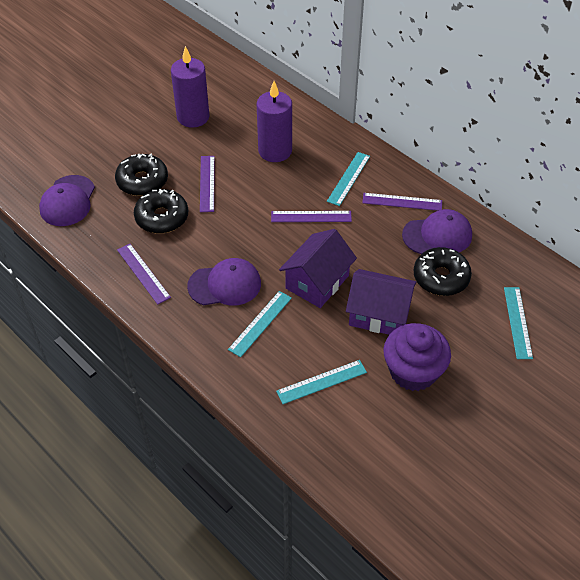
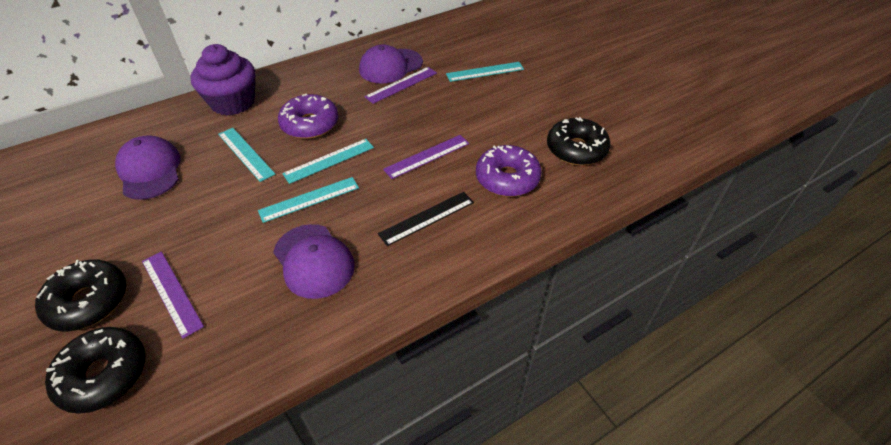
black ruler: none = 0 -> [378,192,474,246] = 1
purple candle: [171,46,210,128] [257,81,292,162] = 2 -> none = 0
purple donut: none = 0 -> [278,94,338,139] [476,145,542,197] = 2
purple house: [279,229,357,308] [346,269,416,335] = 2 -> none = 0
purple ruler: [117,244,171,305] [200,156,215,212] [271,211,352,222] [362,193,442,211] = 4 -> [142,252,204,339] [365,67,437,104] [383,135,469,179] = 3

